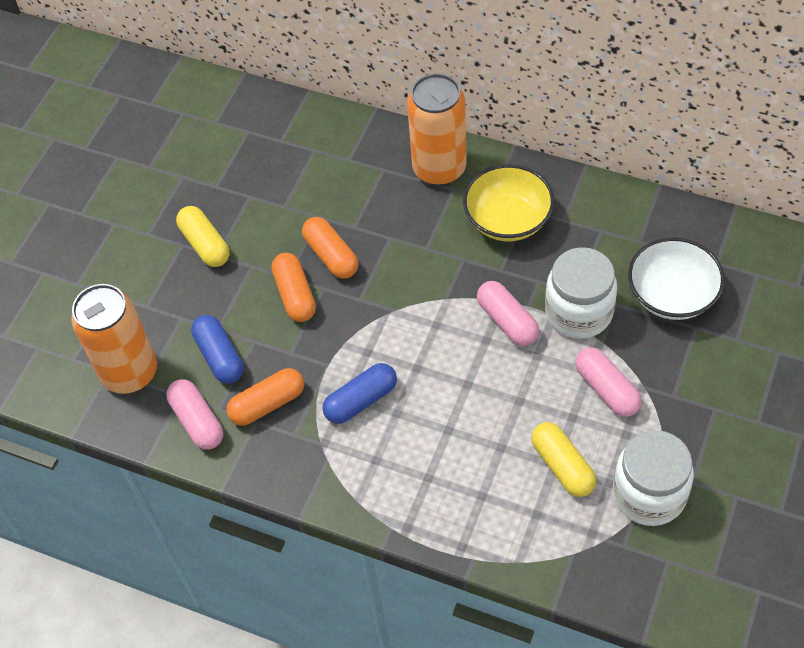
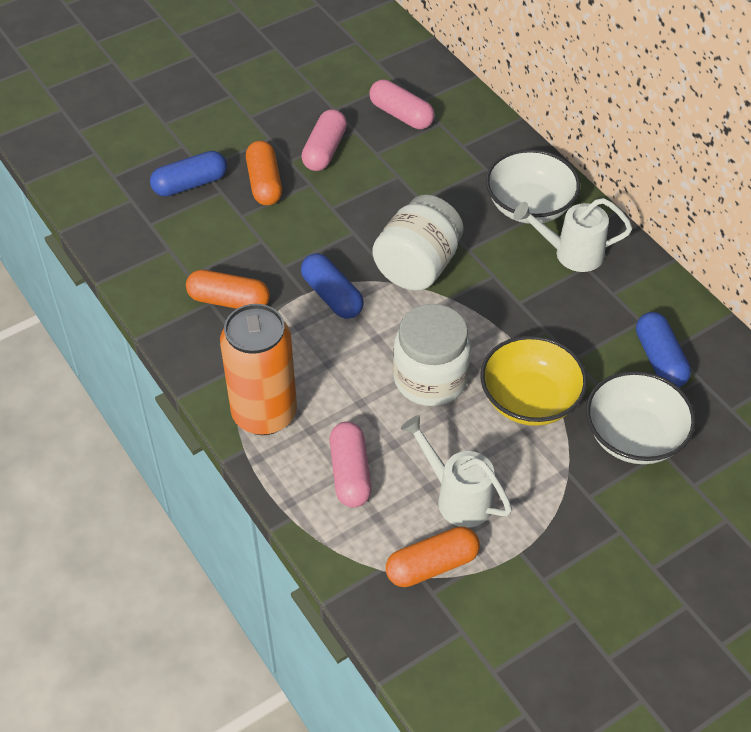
blue capsule: [191,315,244,384] [322,363,397,424] = 2 -> [150,151,227,197] [301,253,364,319] [636,312,691,387] = 3
orange can: [71,284,157,394] [407,73,467,186] = 2 -> [220,304,297,435] = 1
white bowl: [628,237,725,320] = 1 -> [486,149,580,224] [586,371,696,464] = 2
white watering can: none = 0 -> [401,415,512,528] [514,198,633,272] = 2
yellow capsule: [176,206,230,267] [531,422,596,497] = 2 -> none = 0

